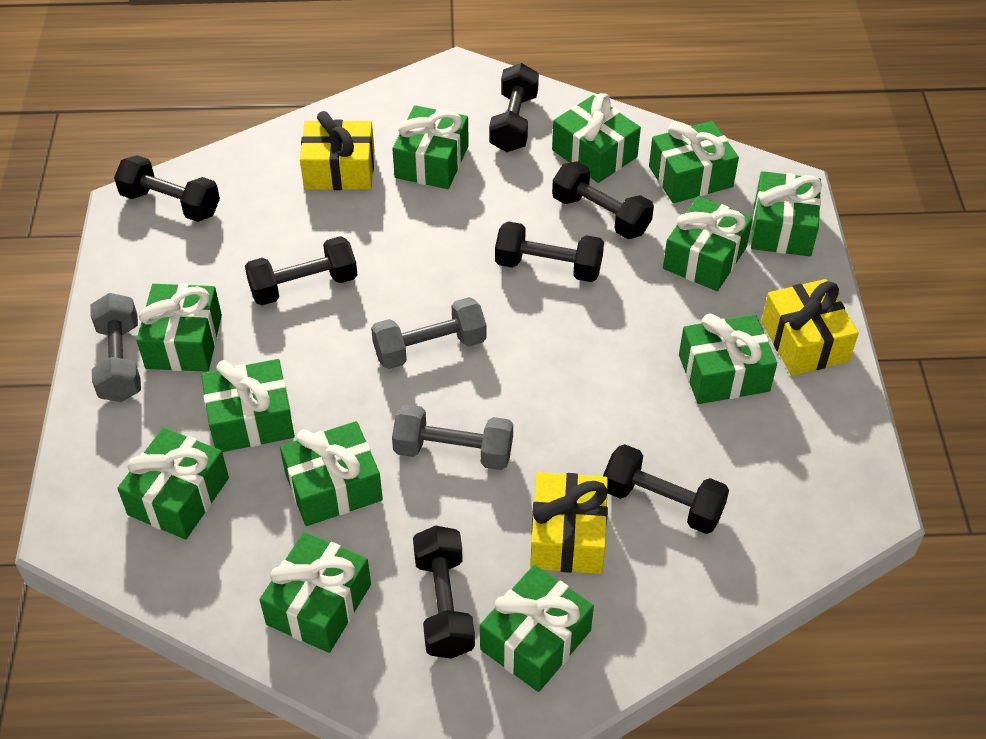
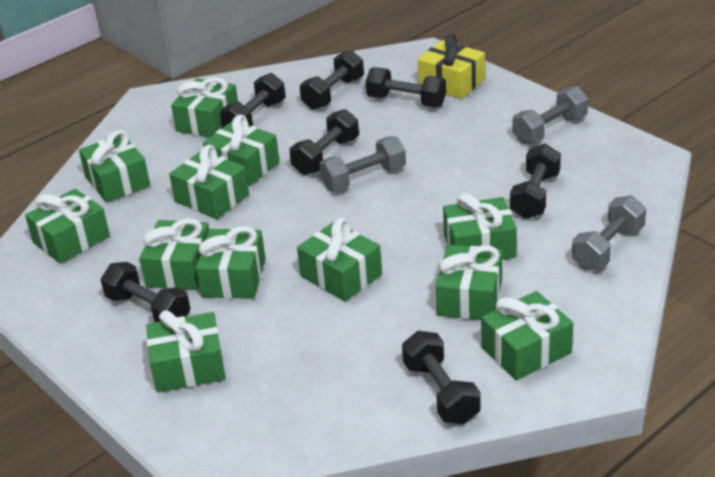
yellow gift: [300,111,375,190] [530,472,608,574] [761,279,859,376] = 3 -> [418,34,485,99] = 1

